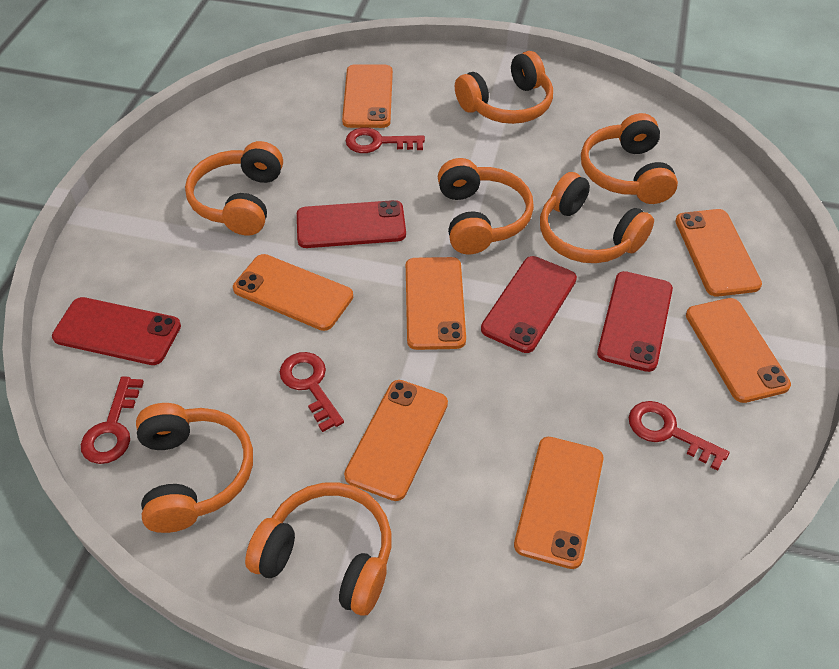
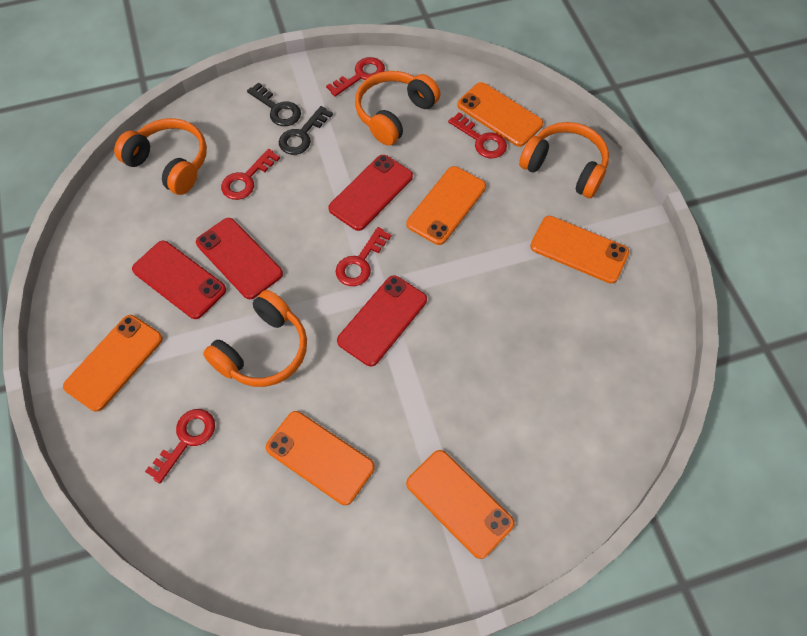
black key: none = 0 -> [247,82,301,126] [279,106,333,155] = 2
orange headphones: [136,403,253,533] [185,141,283,235] [245,482,391,616] [438,158,534,254] [455,51,553,124] [540,172,654,263] [581,113,678,204] = 7 -> [114,118,207,195] [203,290,307,387] [355,71,440,146] [519,122,609,198] = 4
orange phone: [233,254,353,331] [342,64,393,128] [344,380,448,501] [406,257,466,350] [514,437,603,569] [675,209,762,297] [686,298,791,403] = 7 -> [63,315,163,412] [266,411,375,505] [406,450,515,559] [407,166,486,245] [457,82,543,147] [530,216,629,284] = 6
red key: [81,376,144,464] [280,352,344,432] [346,127,425,153] [628,401,729,471] = 4 -> [145,409,215,484] [221,149,280,200] [326,57,385,97] [335,227,391,286] [448,112,507,158] = 5

